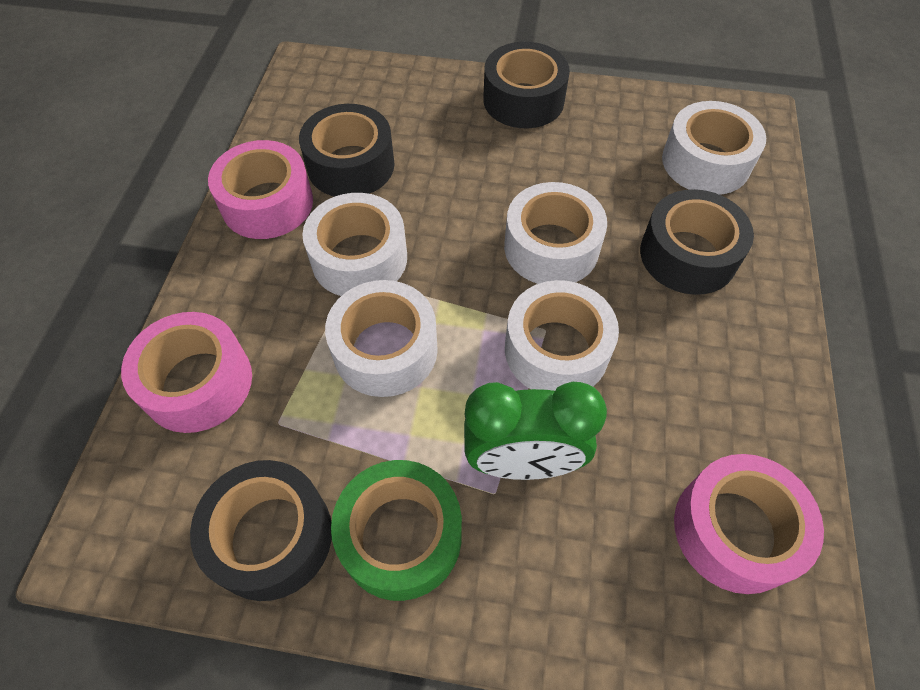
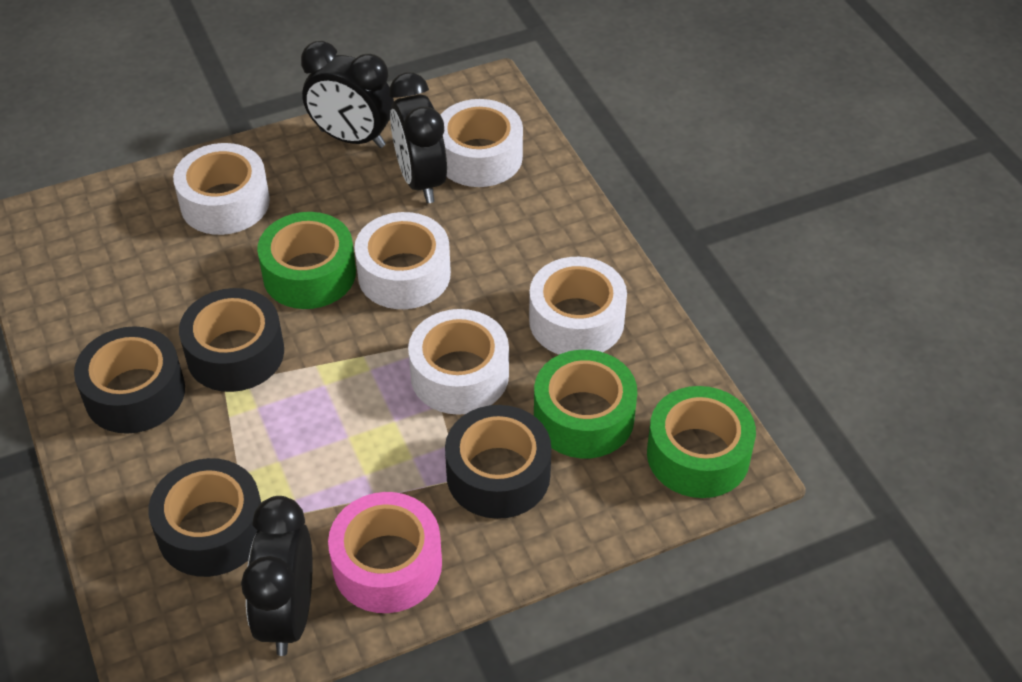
black clock: none = 0 -> [241,496,313,656] [301,41,394,148] [390,72,447,203] = 3
green clock: [464,382,607,480] = 1 -> none = 0
green tape: [331,460,462,601] = 1 -> [257,212,356,309] [534,350,637,458] [647,386,756,498] = 3
pink tape: [121,312,252,433] [208,140,313,239] [674,454,824,594] = 3 -> [328,492,442,613] = 1

